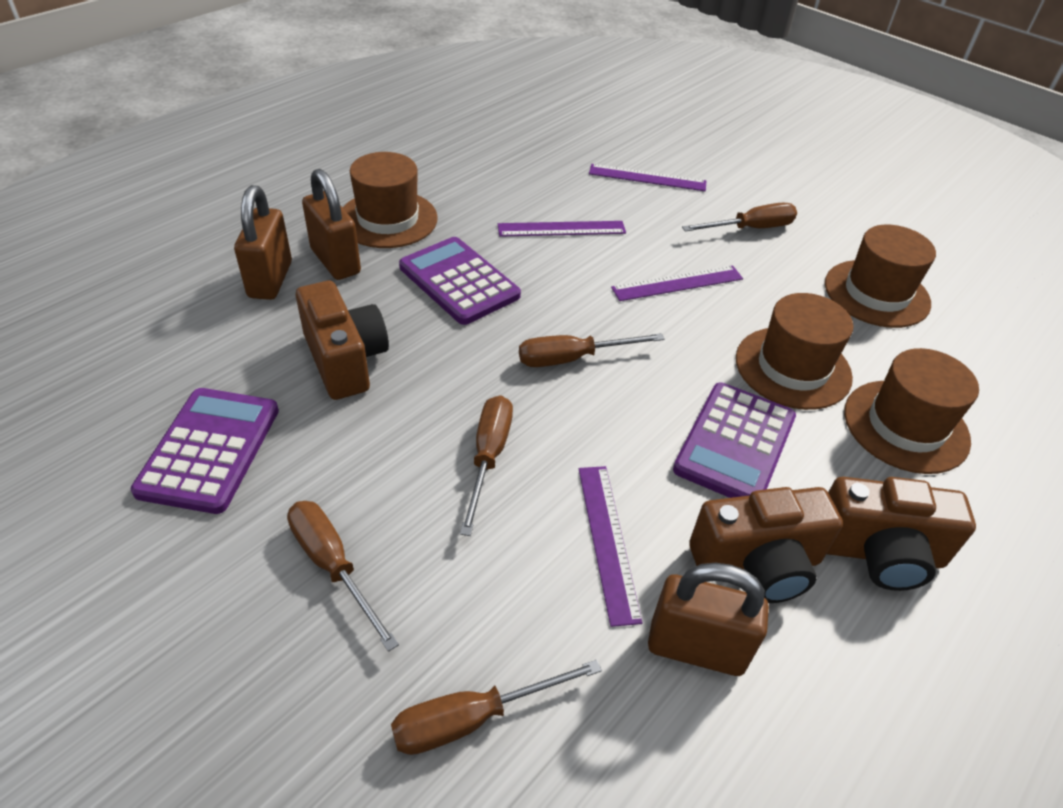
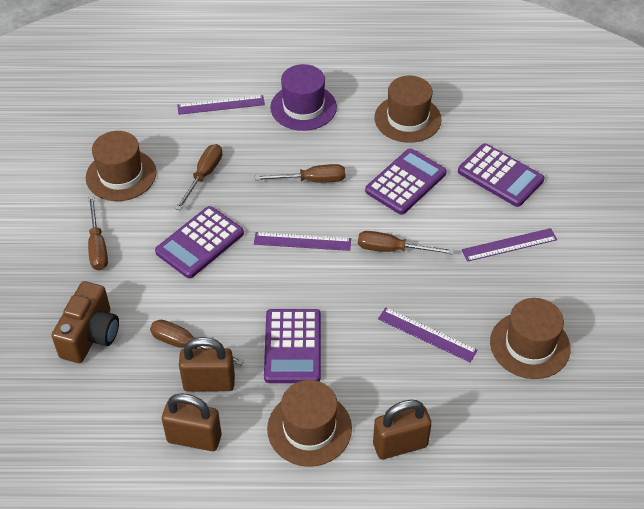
brown camera: [296,281,389,400] [689,487,843,603] [827,477,976,591] = 3 -> [52,281,119,363] = 1
purple calculator: [131,388,279,514] [399,237,521,325] [673,383,796,498] = 3 -> [155,206,244,278] [264,309,321,383] [365,148,447,215] [458,144,545,207] = 4
purple hat: none = 0 -> [270,64,337,131] = 1

